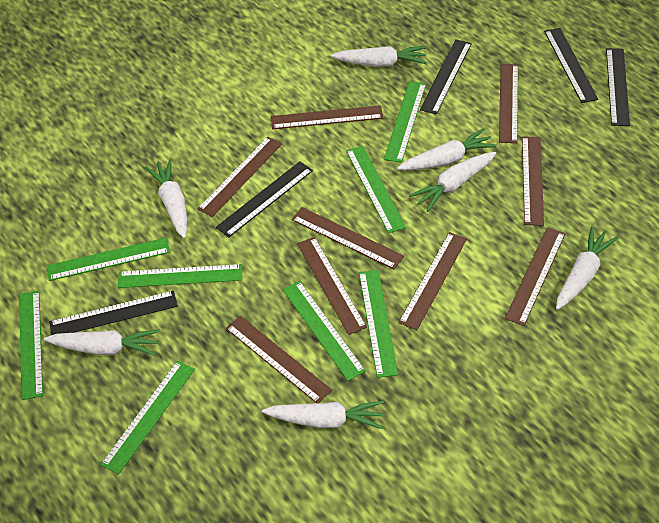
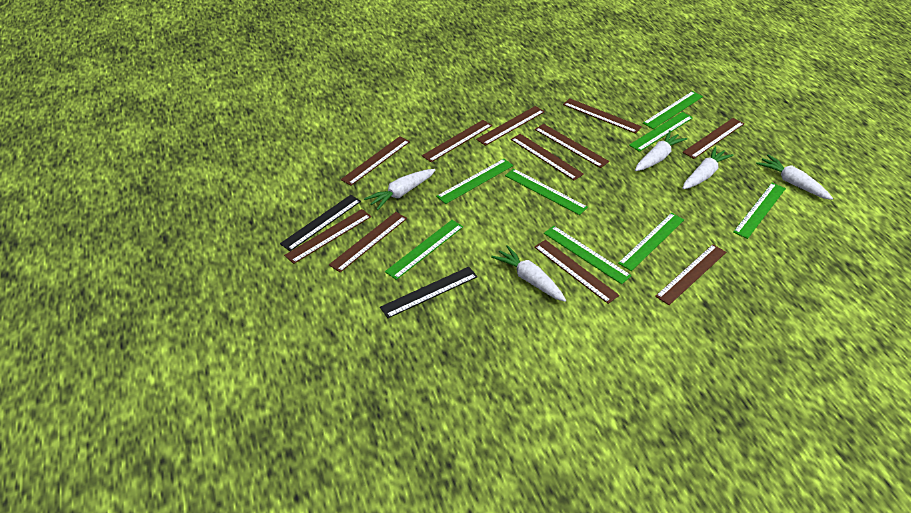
black ruler: [49,291,178,335] [216,161,313,237] [420,39,472,114] [544,28,598,103] [606,48,630,126] = 5 -> [280,195,361,251] [380,267,478,318] = 2
brown ruler: [198,137,282,217] [226,316,332,403] [271,105,383,129] [292,207,404,269] [297,237,367,335] [398,232,467,330] [499,64,518,143] [505,227,566,326] [522,137,544,226] = 9 -> [284,209,371,264] [329,212,407,272] [341,136,410,186] [422,120,492,162] [476,106,545,146] [511,134,584,181] [534,240,619,304] [535,124,609,168] [563,98,642,134] [655,244,726,305] [683,118,744,159] = 11
white carrot: [44,329,160,356] [145,159,187,238] [262,401,384,429] [331,46,427,67] [397,128,497,170] [409,152,496,212] [556,226,618,310] = 7 -> [364,169,435,210] [491,245,566,302] [635,131,687,171] [682,146,734,189] [756,154,833,200] = 5

